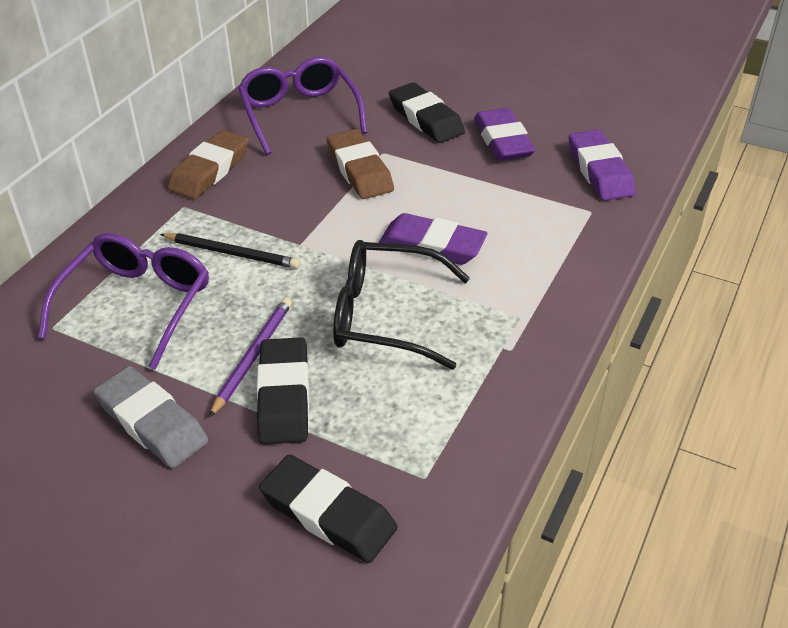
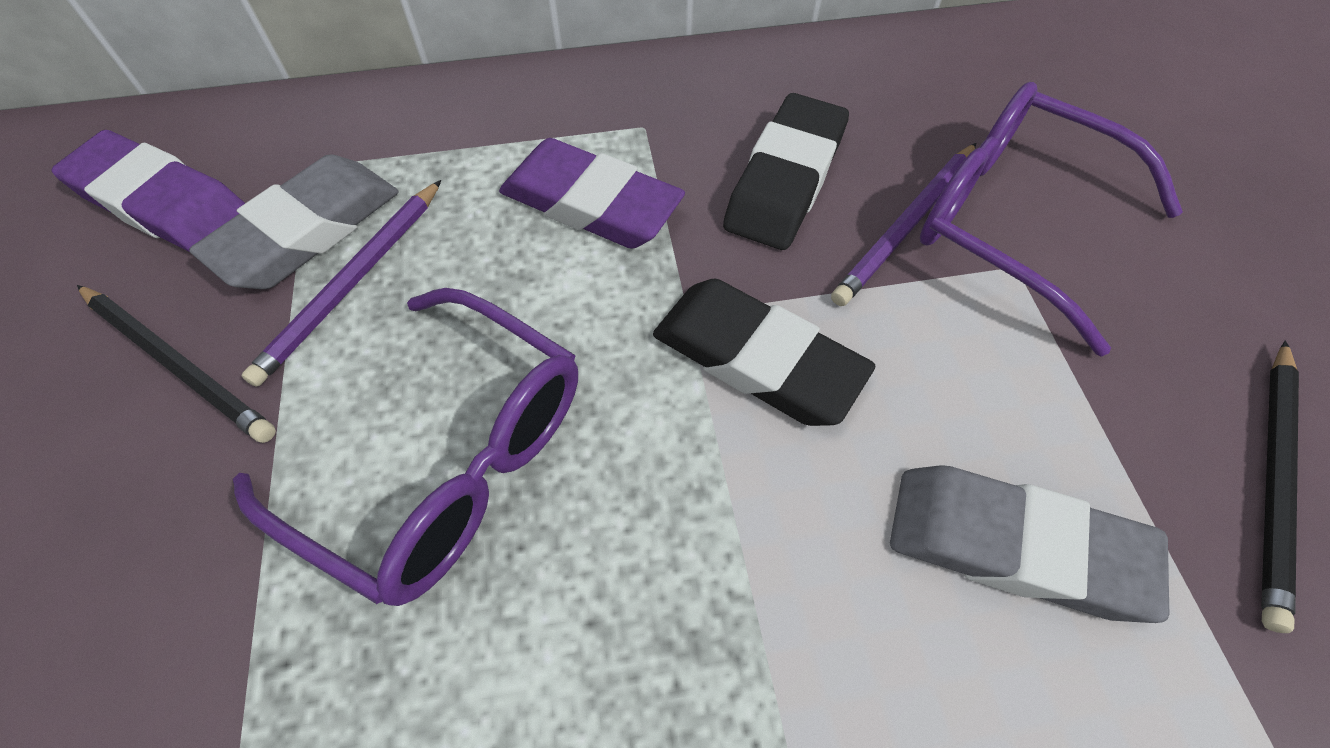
black eraser: [257,337,309,445] [259,454,397,563] [389,82,465,143] = 3 -> [653,279,875,426] [723,93,849,250] = 2
black glasses: [333,240,470,370] = 1 -> none = 0
black pencil: [160,233,300,269] = 1 -> [77,285,276,443] [1261,340,1299,633] = 2
brown eraser: [167,130,249,199] [327,129,394,199] = 2 -> none = 0
grey eraser: [94,366,208,468] = 1 -> [189,154,399,289] [890,465,1169,623] = 2
purple eraser: [378,213,487,265] [474,108,535,161] [569,130,636,201] = 3 -> [51,130,245,252] [499,138,685,249] = 2
purple pencil: [209,298,292,418] = 1 -> [241,180,441,387] [831,143,976,306] = 2

